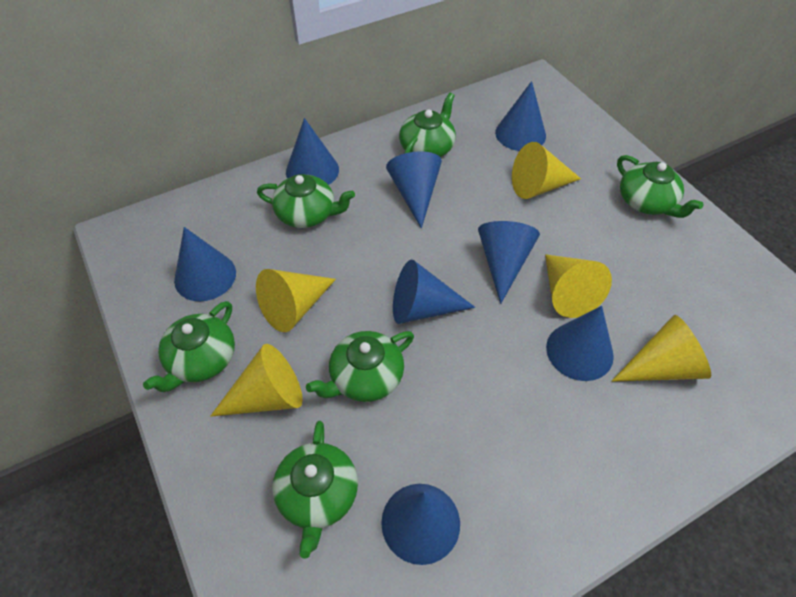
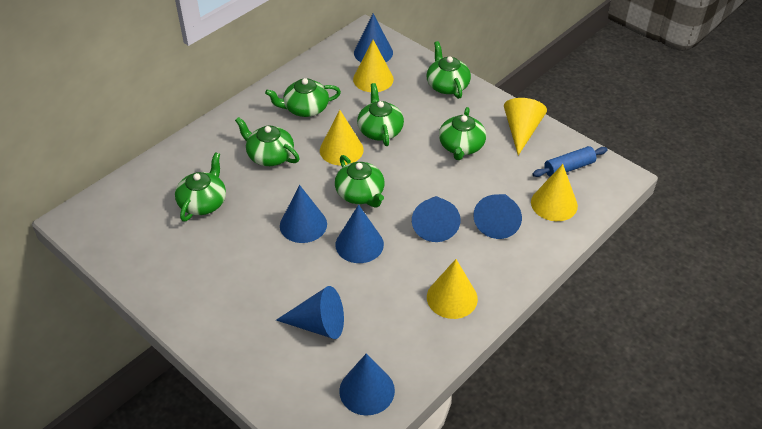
blue cone: [174,227,236,302] [286,118,339,185] [381,484,460,565] [386,151,442,229] [393,260,475,324] [478,221,540,304] [495,81,546,151] [546,306,614,381] = 8 -> [276,286,344,339] [280,185,327,243] [335,205,384,263] [339,353,395,416] [354,13,393,62] [412,196,461,242] [473,194,522,239] = 7
blue rolling pin: none = 0 -> [532,146,608,177] = 1
green teapot: [143,301,235,392] [257,174,355,228] [273,421,358,558] [306,331,414,402] [399,93,456,157] [617,155,704,218] = 6 -> [175,152,226,222] [235,117,300,166] [265,78,341,117] [335,155,385,208] [357,83,404,146] [427,41,471,99] [439,107,486,160] = 7

